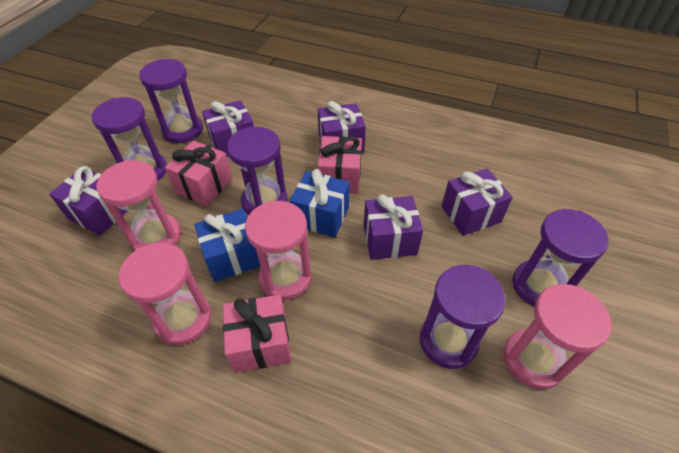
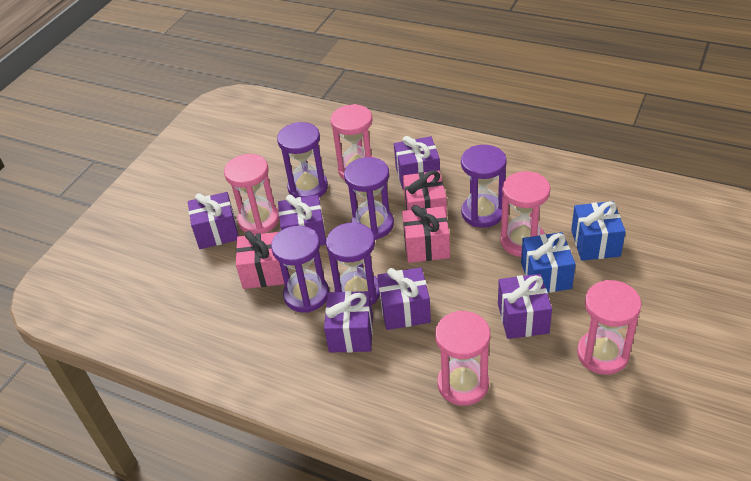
pink hourglass: [96,160,181,251] [119,243,211,345] [245,201,312,300] [504,284,611,389] = 4 -> [224,154,279,235] [330,104,374,180] [435,310,491,406] [500,171,550,257] [577,280,642,375] = 5
purple gift: [49,166,127,236] [202,100,254,157] [318,101,366,153] [364,194,423,260] [441,168,513,236] = 5 -> [188,192,238,249] [278,195,326,246] [324,291,373,353] [377,267,431,330] [394,136,440,190] [498,274,552,339] = 6

